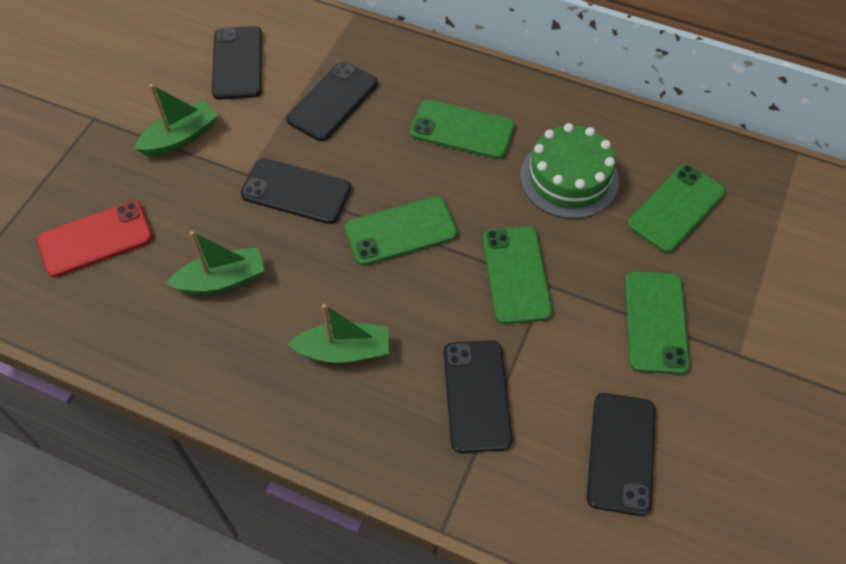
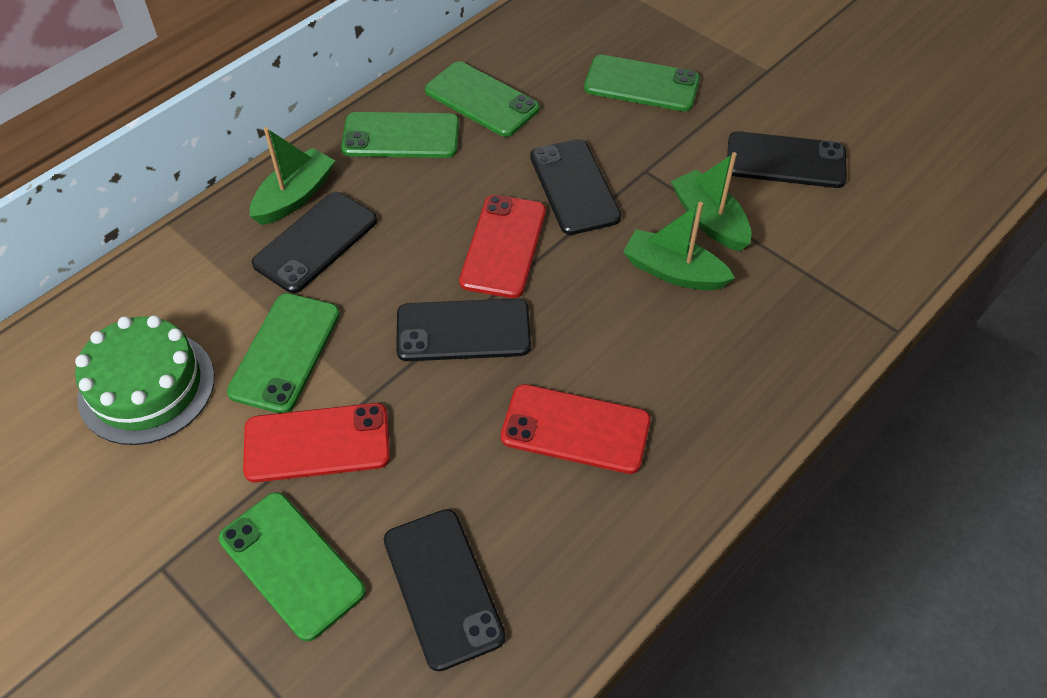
red phone: [37,201,153,277] = 1 -> [243,403,390,482] [459,195,546,298] [501,384,651,474] = 3

